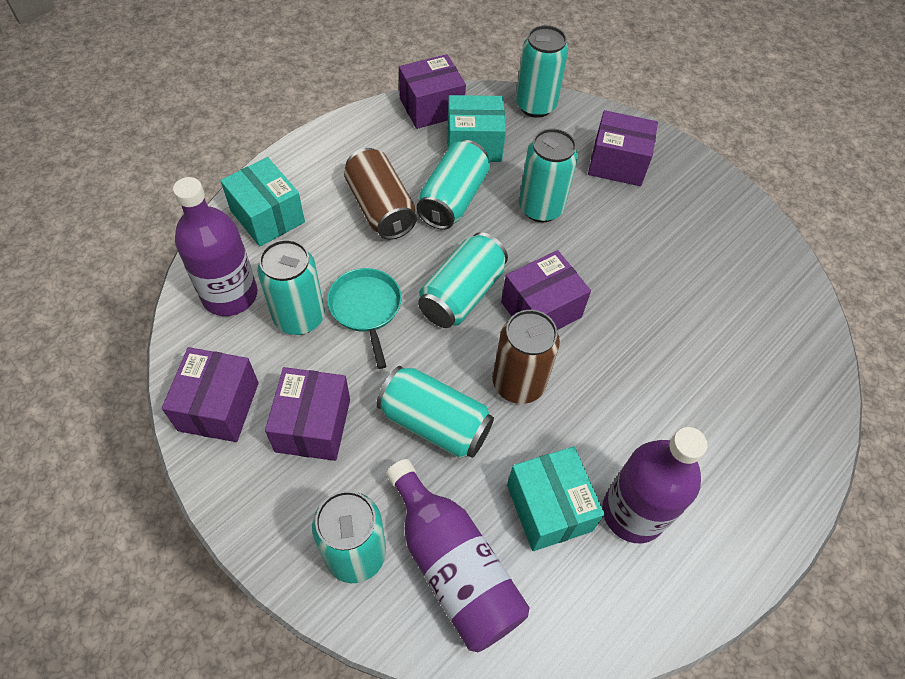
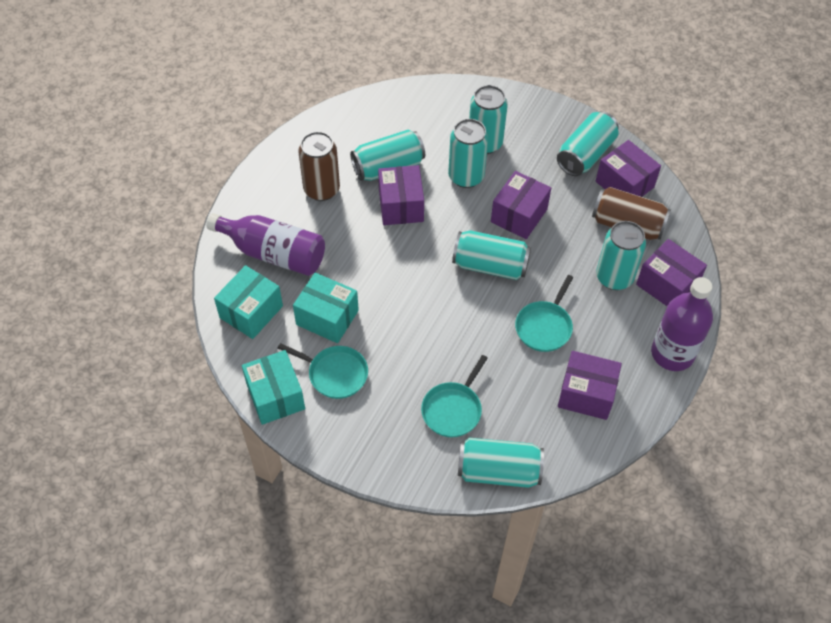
purple bottle: [173,177,257,316] [386,459,530,652] [602,427,708,544] = 3 -> [206,213,325,276] [651,277,713,371] = 2
turquoise pan: [327,268,402,369] = 1 -> [278,343,368,399] [421,355,488,438] [515,275,574,352] = 3

